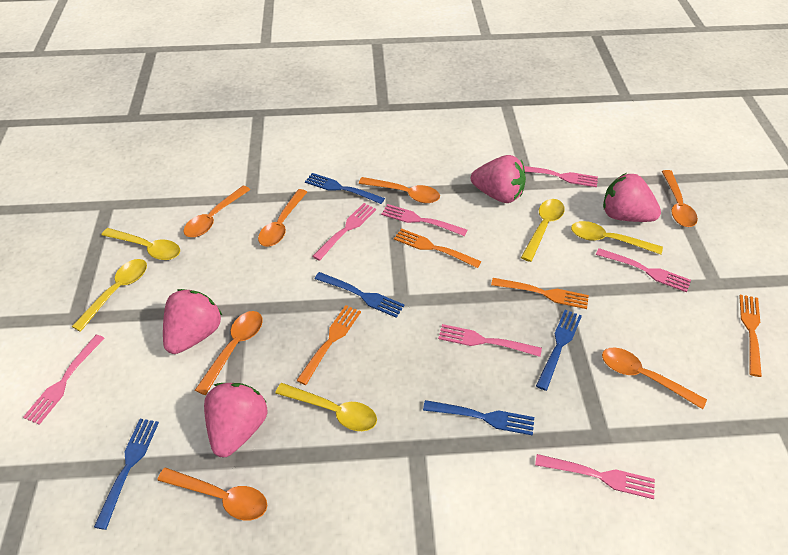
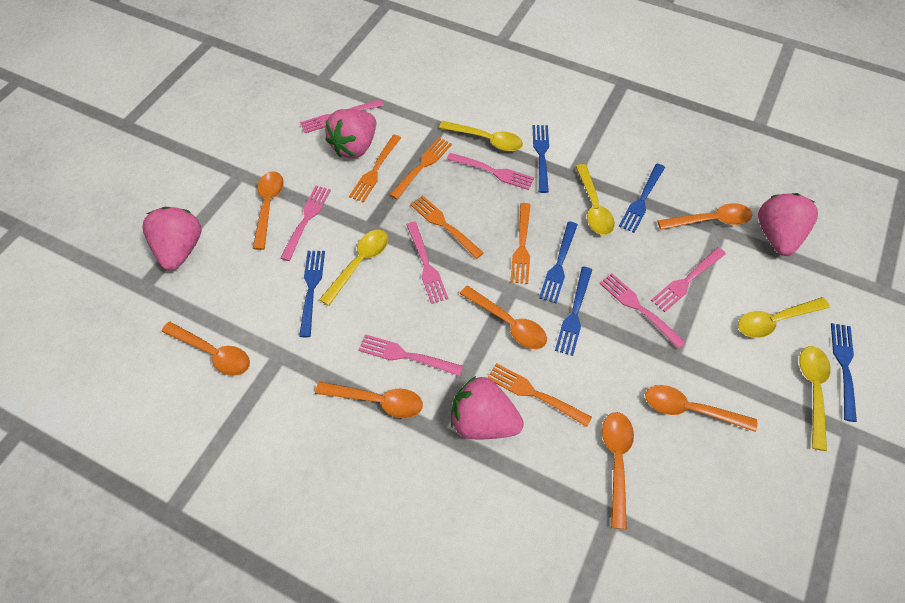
blue fork: [94,419,159,530] [305,173,385,204] [315,272,405,318] [423,400,534,436] [536,310,582,391] = 5 -> [299,251,325,337] [532,125,549,193] [539,221,578,303] [555,267,592,356] [619,164,665,233] [831,323,857,422] = 6
orange fork: [296,305,361,385] [394,228,482,268] [491,278,589,309] [739,295,762,377] = 4 -> [349,135,401,203] [390,138,452,199] [410,195,484,259] [487,363,592,427] [510,203,531,284] = 5

